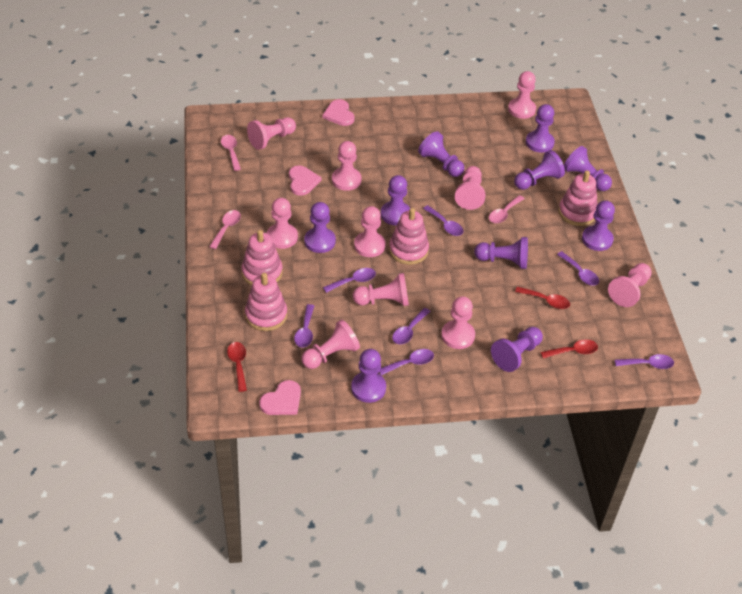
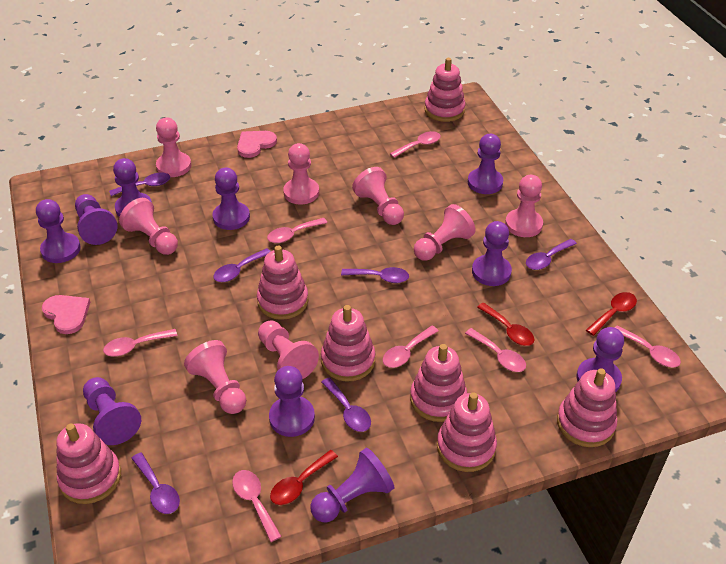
pink heart: [259,380,301,415] [289,166,322,196] [322,99,355,126] = 3 -> [42,295,90,334] [237,131,277,158] = 2
pink pawn: [247,117,296,150] [267,198,298,249] [302,320,360,369] [332,141,362,191] [353,273,409,306] [354,206,386,257] [441,296,475,349] [455,166,485,210] [508,71,536,119] [608,263,652,307] = 10 -> [119,198,178,255] [156,117,191,177] [184,340,246,414] [258,320,319,379] [283,143,319,204] [352,167,404,225] [414,204,476,261] [505,175,543,237] = 8
pink spoon: [209,210,241,249] [221,135,241,171] [489,195,525,223] = 3 -> [103,329,178,357] [232,470,282,542] [267,218,327,243] [383,326,439,368] [390,131,441,158] [465,328,526,372] [615,325,681,367] = 7
pink stacking toy: [242,230,283,285] [245,273,287,331] [389,208,429,265] [558,170,598,226] = 4 -> [56,423,121,504] [257,246,309,320] [321,305,375,382] [410,344,467,422] [424,58,465,122] [437,392,497,472] [557,369,617,447] = 7
purple spoon: [294,304,314,347] [323,268,376,293] [379,349,434,375] [392,308,431,344] [423,205,463,236] [557,251,599,286] [615,354,674,369] = 7 -> [109,173,170,196] [131,452,180,514] [213,248,271,282] [321,377,371,432] [341,267,409,283] [526,239,577,270] = 6

